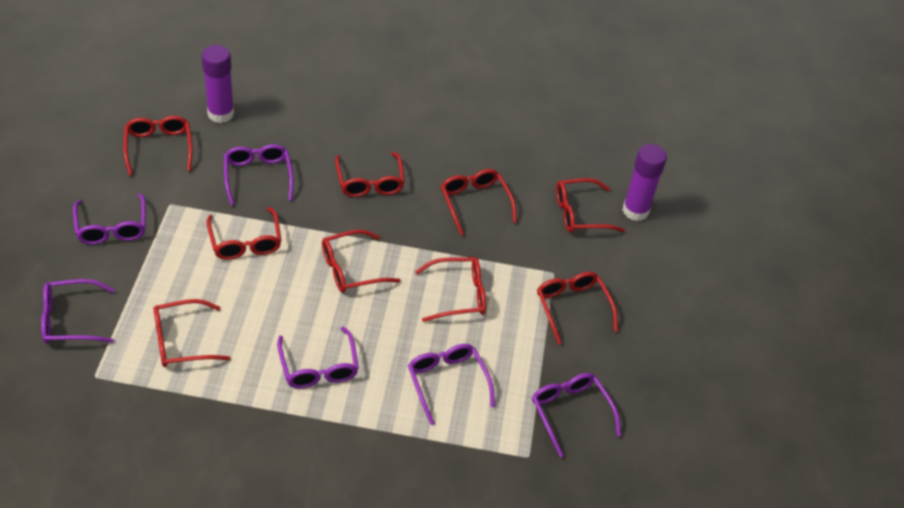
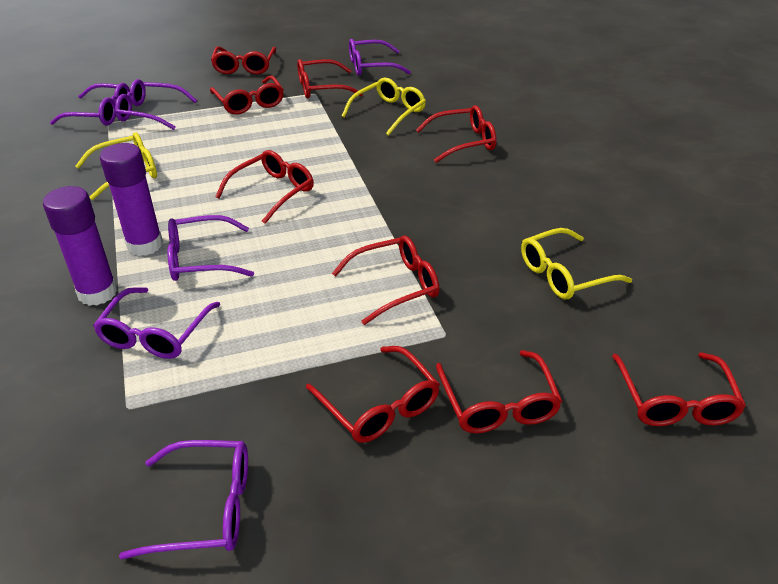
yellow glasses: none = 0 -> [75,132,157,200] [342,78,426,136] [521,228,632,299] = 3

